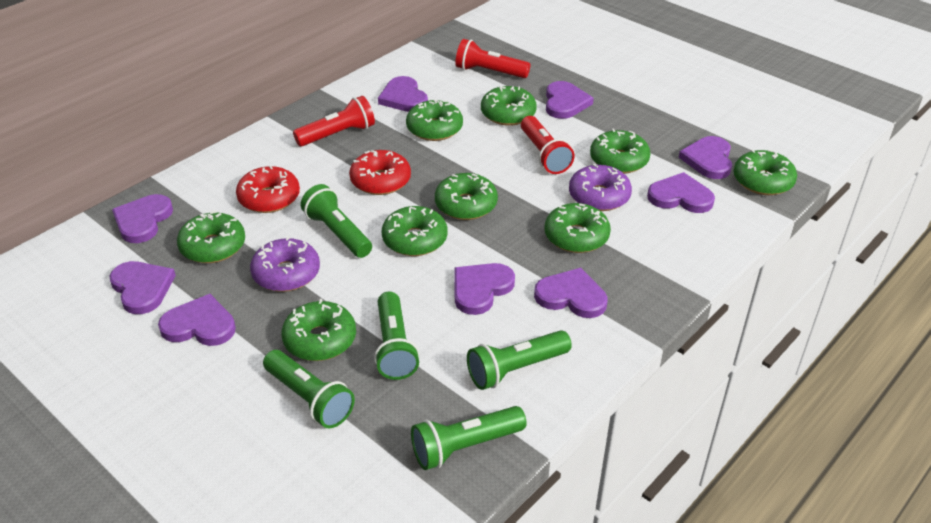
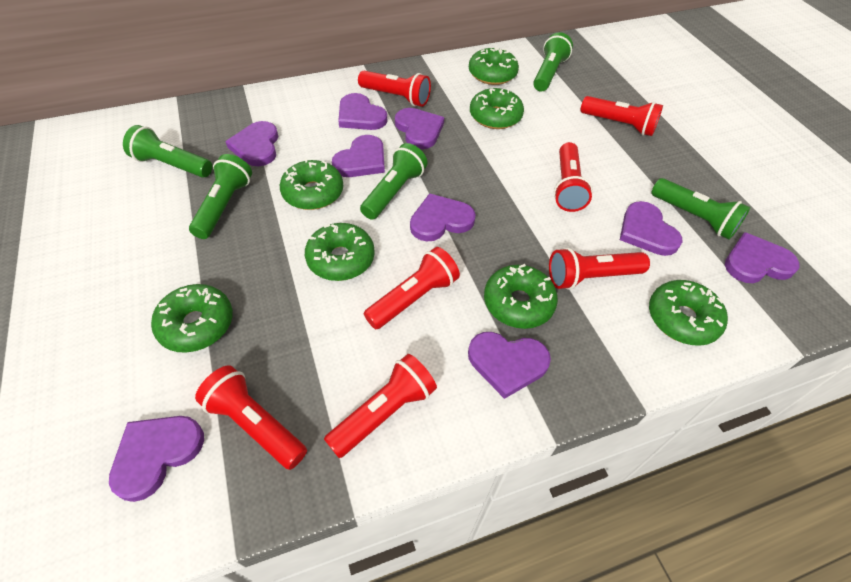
green donut: [177,211,245,263] [281,299,356,361] [382,206,447,256] [406,99,463,141] [435,173,498,220] [481,86,537,126] [545,203,611,253] [590,129,650,174] [734,149,797,195] = 9 -> [151,284,233,353] [280,158,343,210] [305,223,375,281] [469,47,519,85] [470,88,524,129] [484,264,558,329] [649,280,728,346] = 7
purple donut: [250,236,320,292] [569,164,632,211] = 2 -> none = 0
red donut: [236,165,300,213] [349,150,411,195] = 2 -> none = 0
red flashlight: [293,96,375,146] [455,39,530,78] [521,116,575,174] = 3 -> [195,365,307,470] [324,354,437,458] [358,71,431,107] [364,247,460,329] [549,247,650,290] [554,142,593,212] [580,96,663,136] = 7

